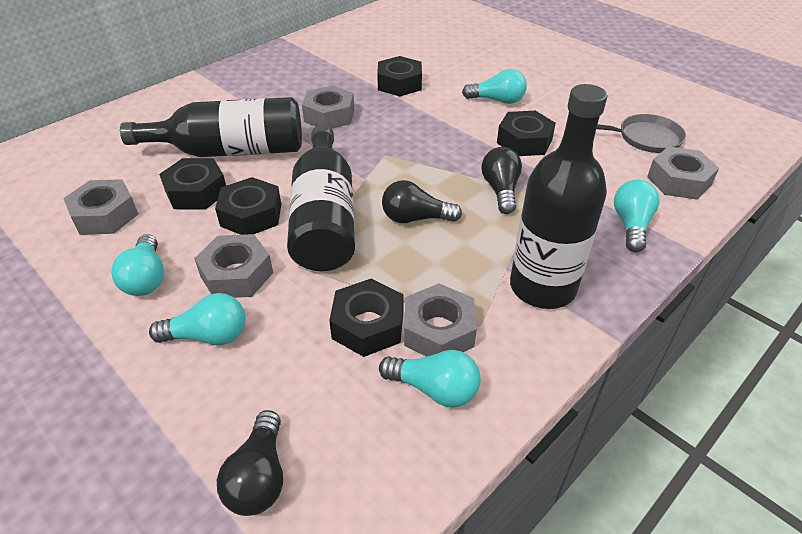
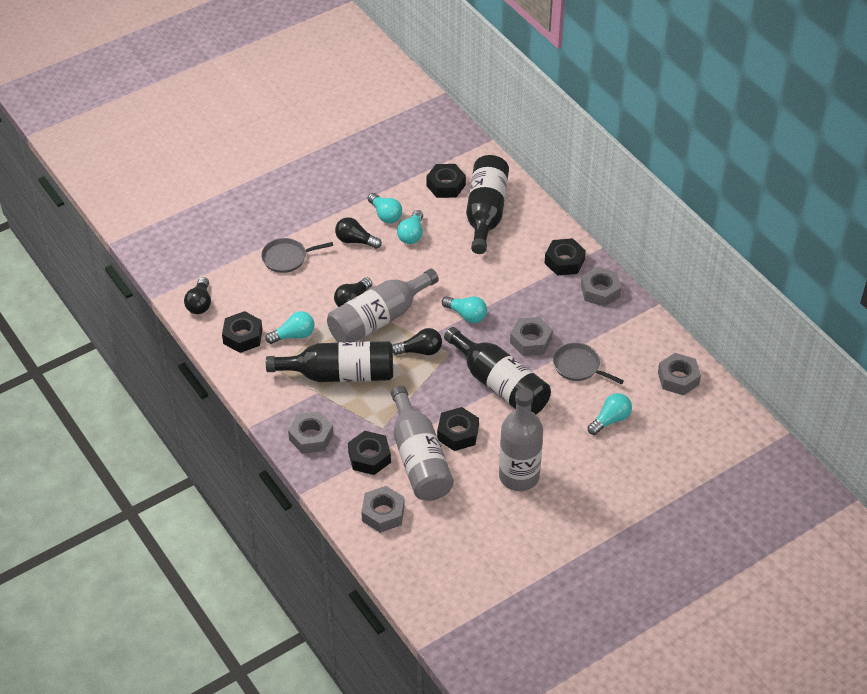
black light bulb: [217,410,283,516] [382,180,462,223] [482,147,522,214] = 3 -> [184,277,211,314] [334,278,372,307] [335,217,382,249] [392,328,442,355] = 4
grey bottle: none = 0 -> [327,269,439,342] [391,386,454,501] [499,388,543,491] = 3
grey pan: [596,114,686,153] = 1 -> [261,238,333,273] [553,343,624,384] = 2

